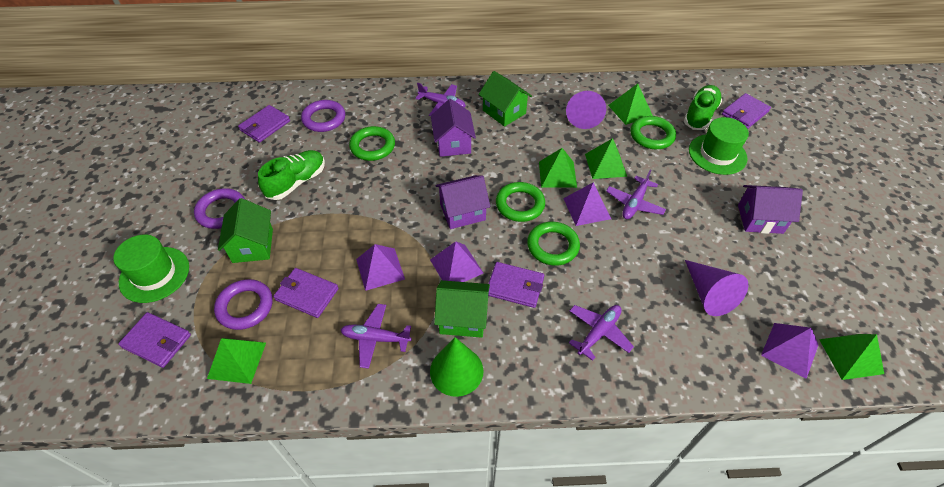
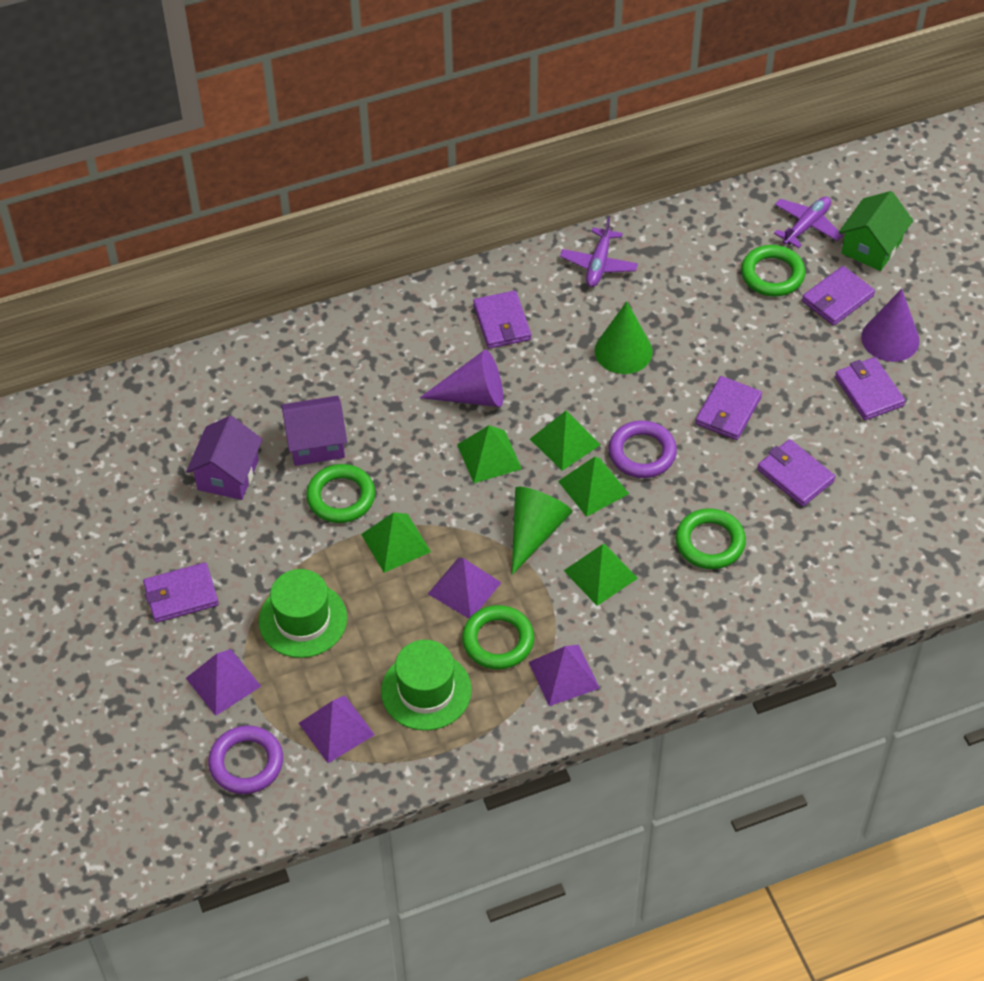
green cone: [430,337,483,397] = 1 -> [512,487,573,575] [595,301,653,374] = 2
green house: [218,198,273,263] [434,280,490,338] [479,71,532,127] = 3 -> [839,191,913,271] = 1
green shoe: [258,150,325,200] [684,85,722,130] = 2 -> none = 0
purple house: [431,99,476,157] [435,175,490,229] [738,185,803,234] = 3 -> [186,416,263,500] [281,396,347,466] = 2
purple plane: [341,304,412,369] [415,83,466,116] [569,305,634,361] [606,170,666,219] = 4 -> [560,217,638,287] [774,197,843,248] = 2
purple ring: [194,188,245,229] [214,279,273,330] [301,100,345,132] = 3 -> [208,725,283,794] [609,420,677,478] = 2
purple wallet: [118,312,191,368] [238,105,290,143] [273,268,339,318] [488,262,544,308] [722,93,771,129] = 5 -> [143,562,219,623] [473,291,531,349] [695,376,762,440] [757,439,835,507] [802,266,875,326] [835,357,905,420] = 6

